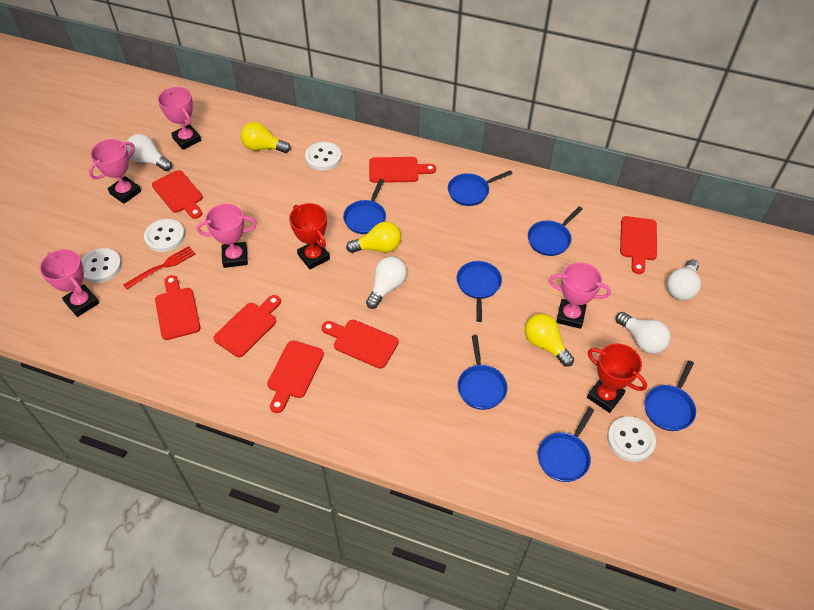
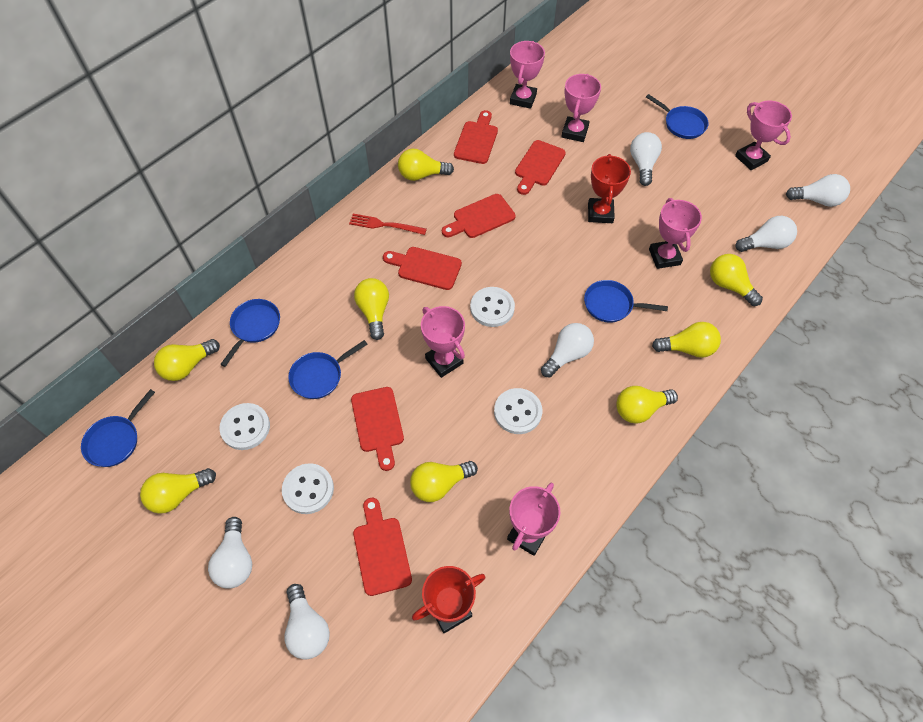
blue pan: [343,179,386,234] [448,170,513,206] [457,261,502,322] [457,335,508,410] [528,206,583,256] [537,407,594,482] [645,361,696,431] = 7 -> [81,389,155,467] [220,299,280,367] [288,340,367,399] [584,280,668,323] [646,94,709,139] = 5
pink trophy: [40,249,99,317] [89,139,141,204] [158,87,201,150] [197,204,257,268] [549,262,611,329] = 5 -> [421,306,465,378] [507,483,560,556] [510,41,545,109] [561,74,601,142] [649,198,702,269] [735,101,792,170] = 6
red cutting board: [152,170,203,219] [155,275,200,340] [214,295,281,357] [267,340,324,413] [322,320,399,369] [369,157,436,183] [620,216,657,274] = 7 -> [351,387,404,471] [353,498,412,596] [383,247,462,290] [442,194,516,238] [454,110,498,164] [515,140,566,195] = 6
white light bulb: [126,134,172,171] [366,257,407,309] [616,312,671,354] [667,259,701,300] = 4 -> [208,517,252,589] [285,584,330,659] [541,323,594,377] [630,132,662,186] [736,216,797,252] [786,174,850,207] = 6
yellow light bulb: [241,122,291,153] [346,222,401,253] [525,314,574,367] = 3 -> [140,468,216,514] [154,339,220,381] [354,278,389,340] [398,149,454,181] [410,461,478,502] [616,386,678,424] [652,322,721,358] [710,254,763,306] = 8

